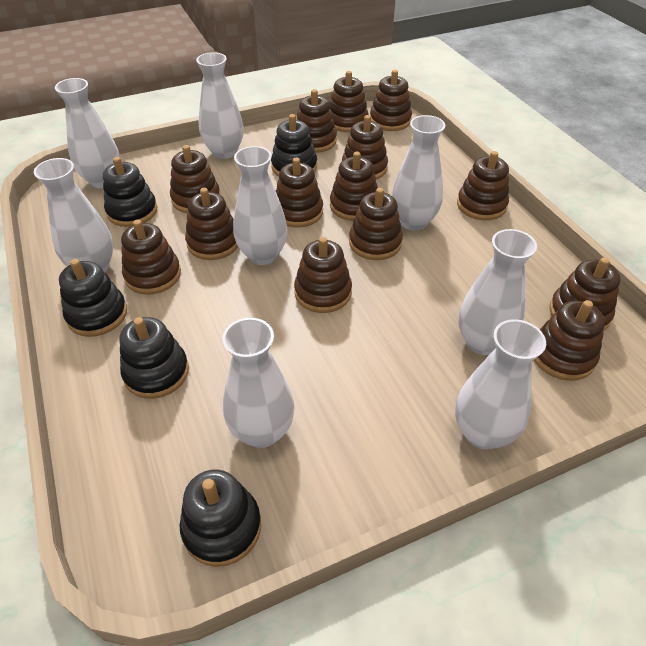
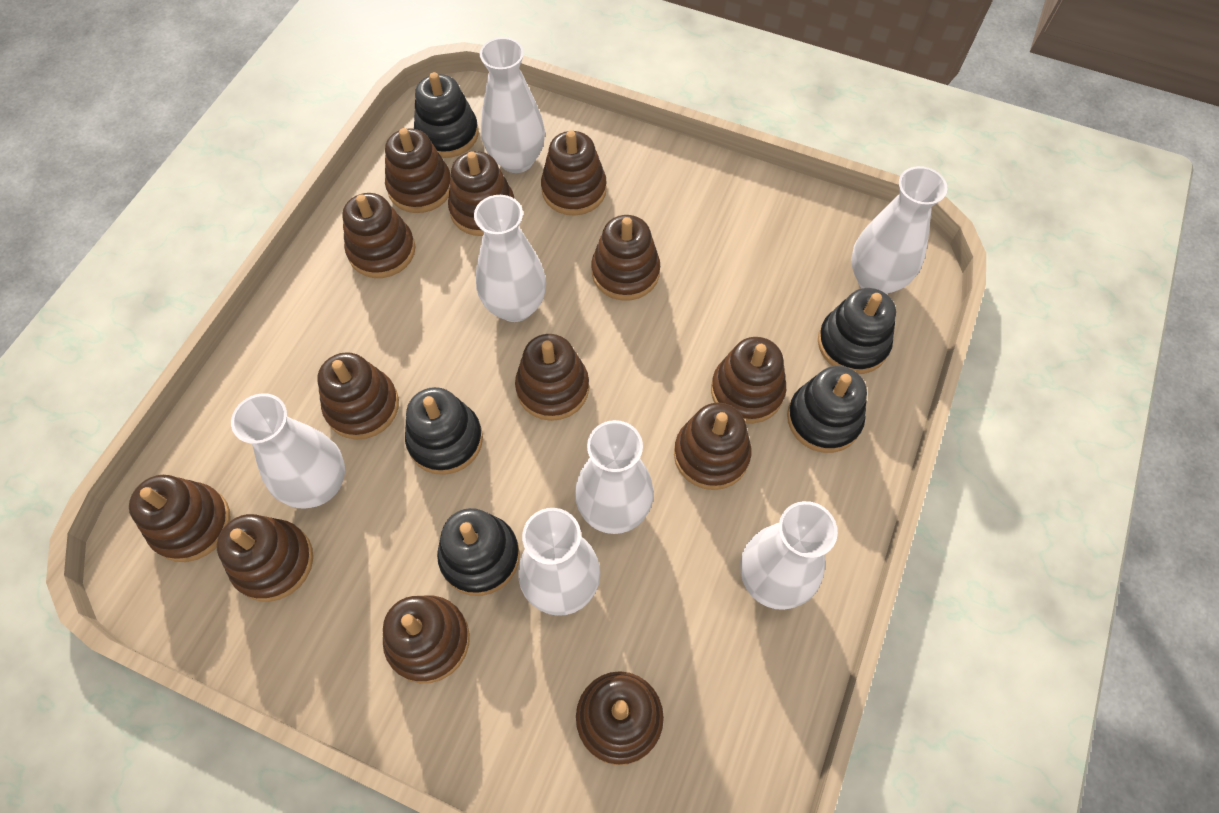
brown stacking toy: [121,220,181,295] [170,145,220,213] [185,188,238,260] [276,158,323,228] [294,237,352,313] [296,89,337,153] [329,71,368,132] [330,152,378,221] [342,115,388,179] [349,188,403,260] [370,70,412,131] [457,151,509,220] [534,300,605,381] [549,257,621,331] = 14 -> [129,475,231,562] [217,514,313,602] [317,352,399,439] [342,193,415,278] [383,596,470,683] [385,128,451,213] [448,151,514,236] [515,334,589,421] [541,131,607,215] [576,671,664,765] [591,215,660,301] [674,403,751,490] [711,337,786,424] = 13
white vase: [34,158,113,273] [55,78,120,188] [196,52,244,159] [222,318,294,448] [233,146,288,265] [392,115,445,231] [455,319,546,450] [458,229,537,355] = 8 -> [231,393,345,508] [474,195,546,322] [480,37,545,173] [519,508,600,616] [575,420,654,534] [741,501,838,610] [851,166,948,294] = 7

